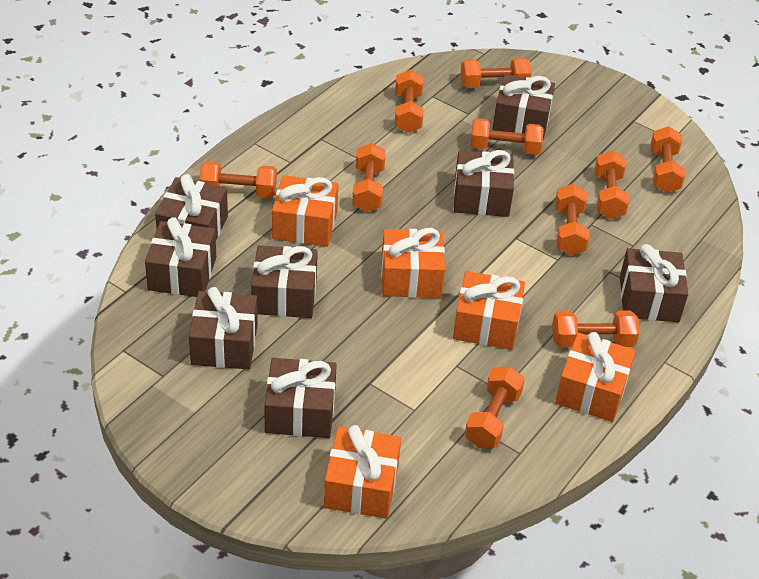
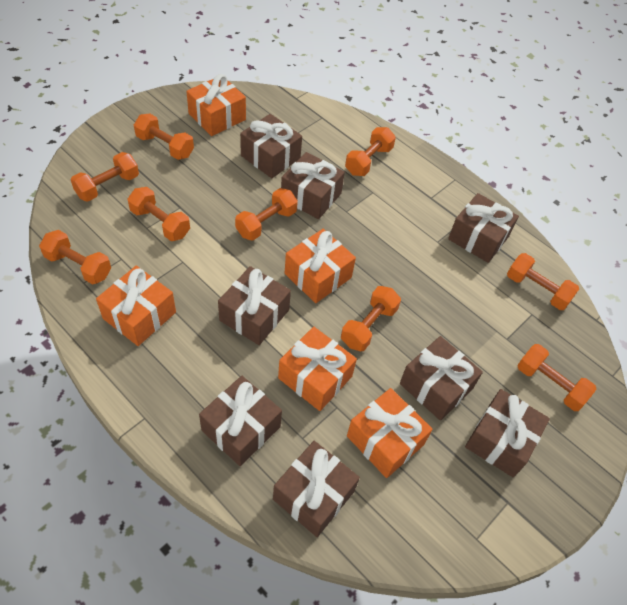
orange dumbbell: [199,161,277,198] [352,143,386,212] [395,69,423,133] [460,58,531,88] [465,366,525,448] [470,118,544,155] [552,311,639,347] [555,184,590,255] [595,150,629,219] [650,126,685,193] = 10 -> [39,230,111,284] [71,152,139,201] [127,187,190,241] [134,114,194,160] [235,188,298,241] [341,286,401,351] [345,127,396,176] [507,253,579,310] [517,344,596,411] = 9

